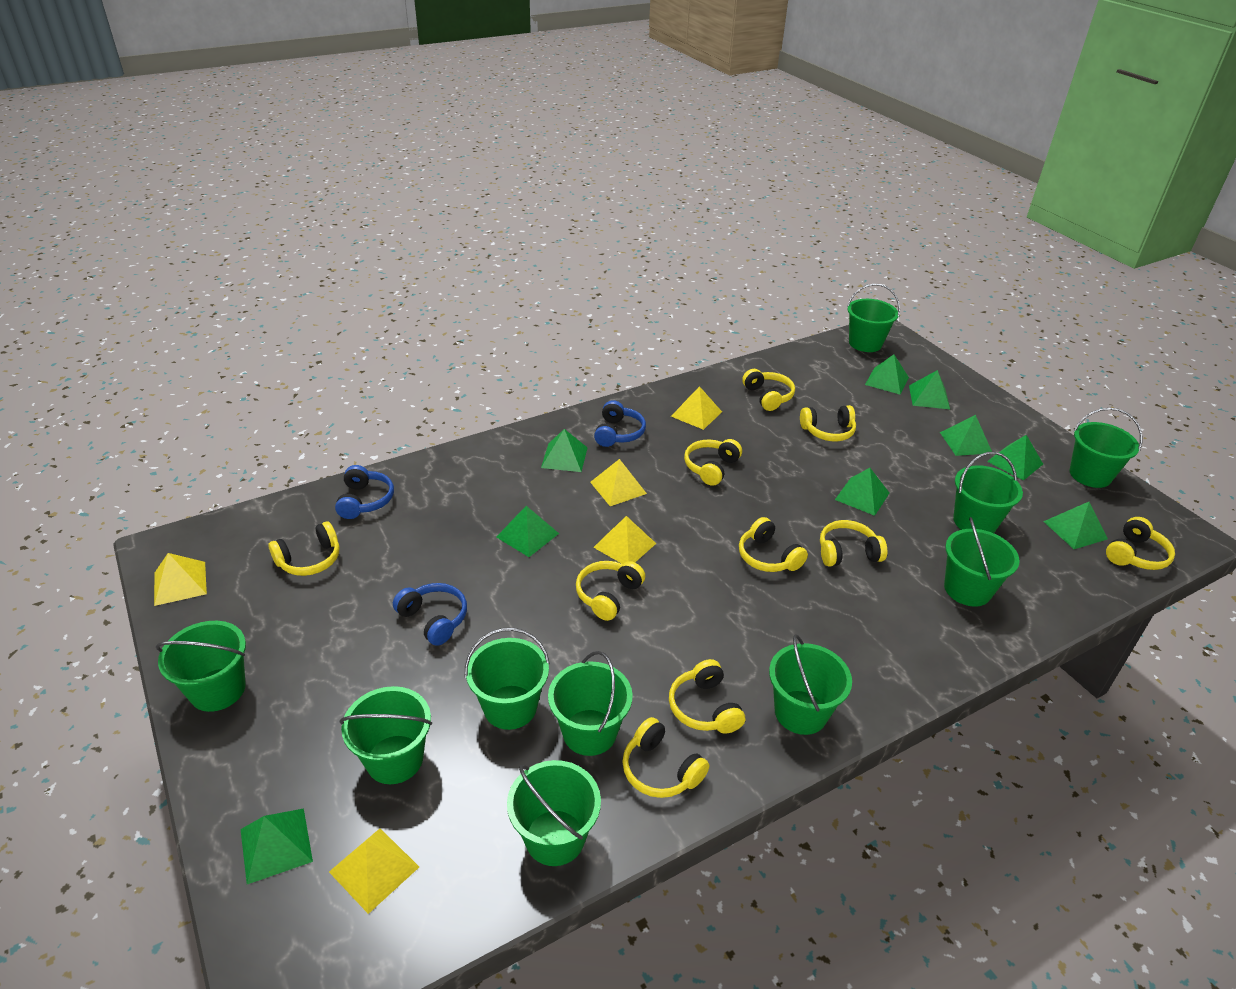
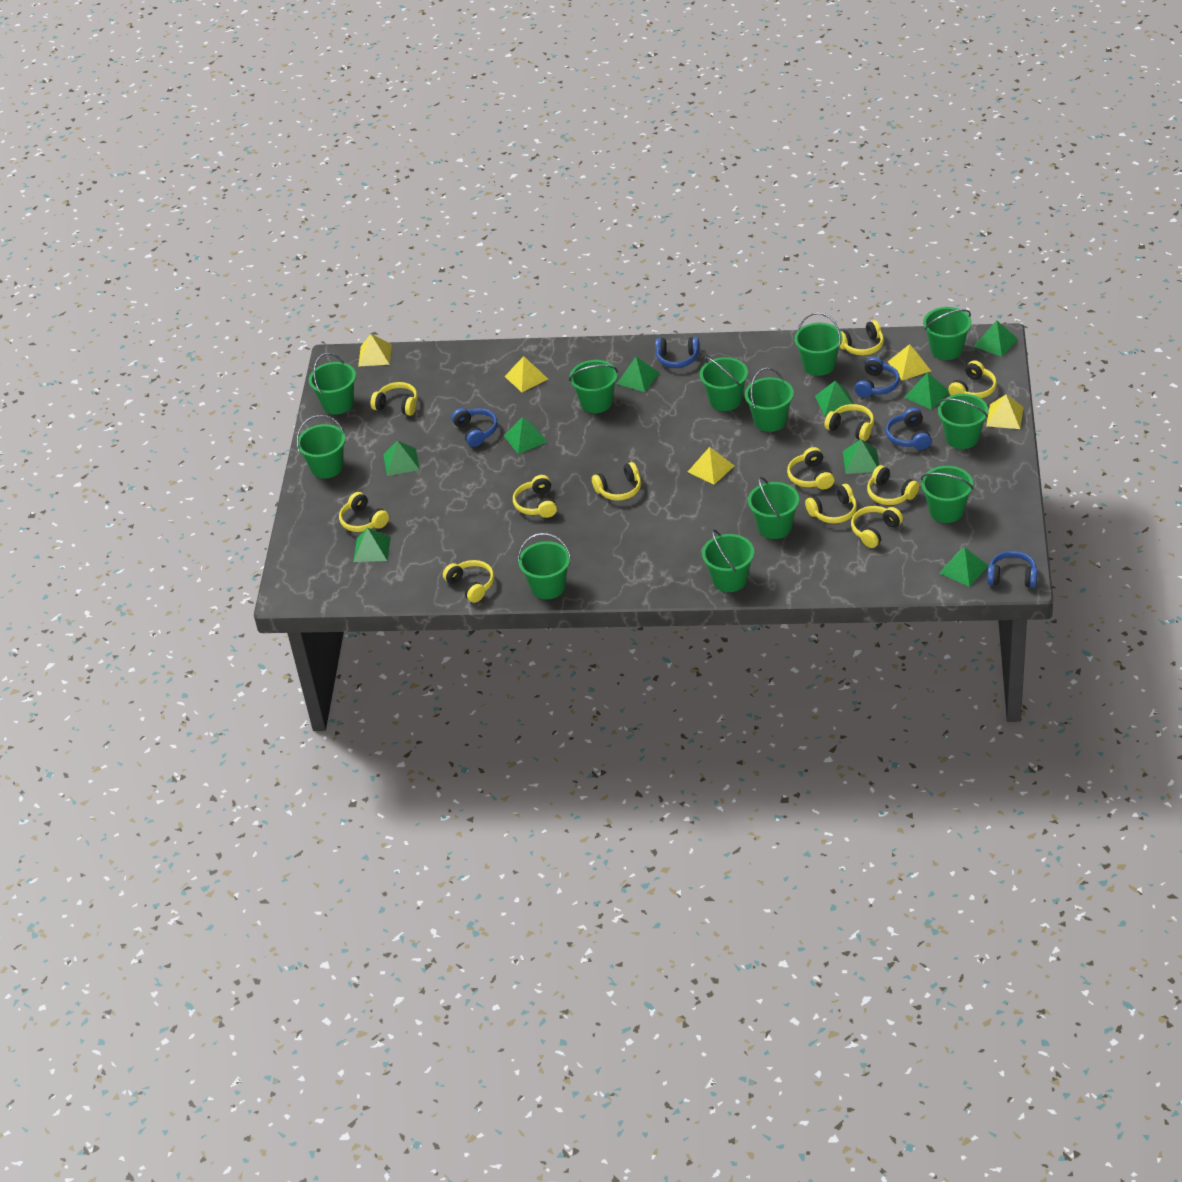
blue headphones: [335,465,394,519] [393,583,467,646] [594,400,646,447] = 3 -> [452,408,498,447] [655,337,699,368] [854,357,900,398] [886,408,932,450] [987,551,1037,588] = 5
green bucket: [156,621,246,712] [340,686,432,784] [465,628,550,730] [507,760,601,866] [548,651,633,756] [769,634,852,735] [847,284,900,352] [944,517,1020,607] [953,452,1023,533] [1069,408,1142,488] = 10 -> [296,415,346,479] [309,353,356,415] [518,533,571,599] [569,360,618,413] [700,356,748,411] [702,529,754,592] [745,368,794,432] [748,476,799,539] [794,312,843,376] [921,466,974,523] [923,307,972,360] [938,394,988,449] = 12
yellow headphones: [268,522,339,576] [576,561,645,621] [622,717,709,798] [669,659,745,734] [684,439,742,486] [739,517,808,572] [742,369,795,411] [800,405,856,441] [820,520,887,567] [1106,517,1175,570] = 10 -> [339,492,389,532] [371,382,418,416] [443,560,494,603] [513,475,557,518] [592,462,641,501] [787,447,835,490] [805,484,857,524] [824,404,874,441] [840,320,884,356] [851,506,903,548] [867,465,919,505] [948,360,997,398] = 12

